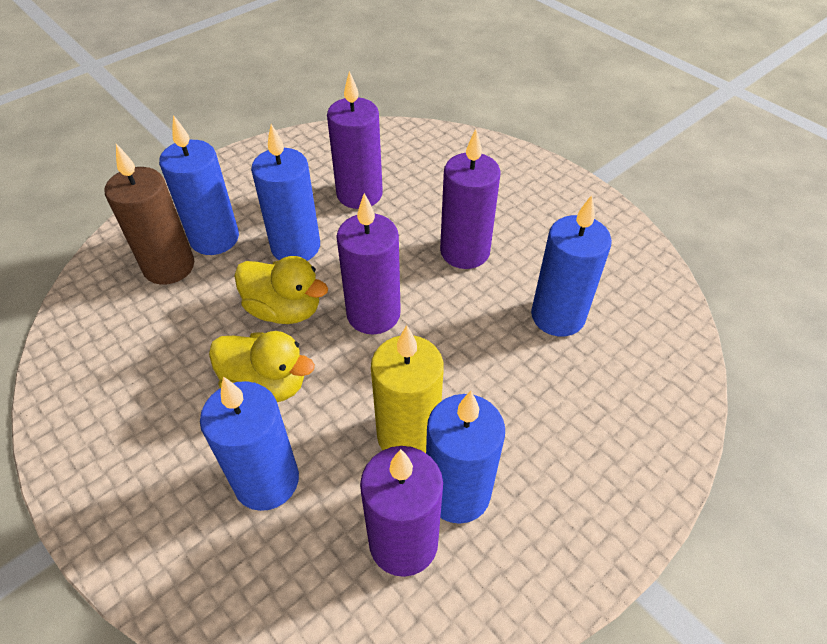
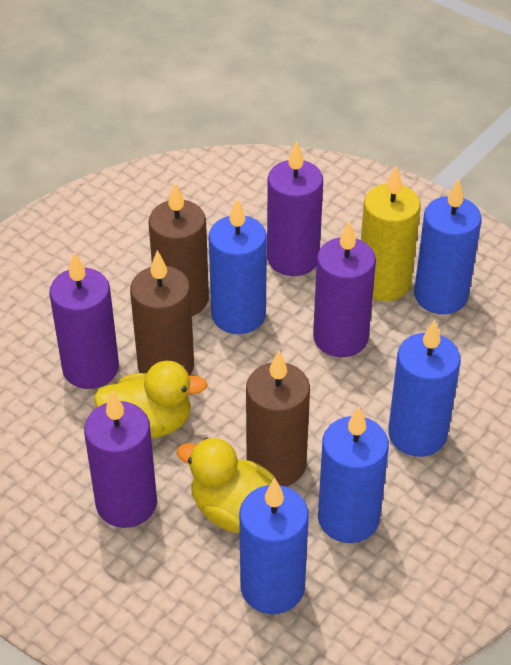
brown candle: [105,144,194,285] = 1 -> [130,250,194,376] [148,183,209,316] [246,350,310,486] = 3

